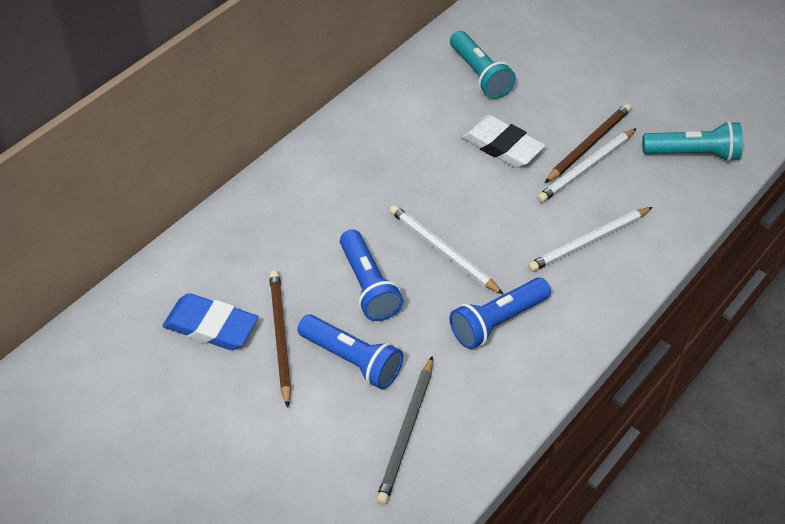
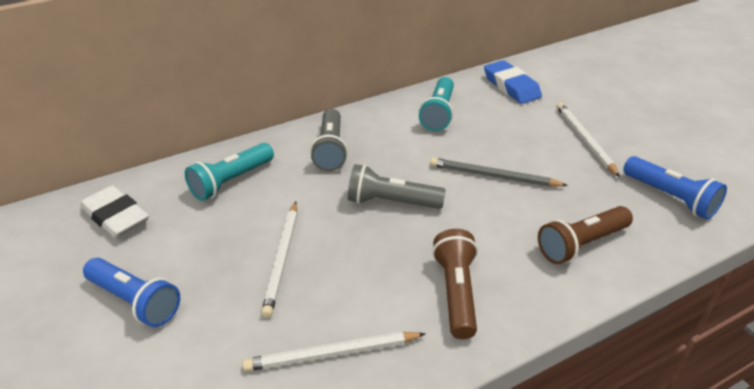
blue flashlight: [297,315,403,389] [340,230,403,321] [449,278,551,349] = 3 -> [83,258,180,327] [623,156,727,220] = 2
brown flashlight: none = 0 -> [432,229,478,339] [538,206,633,264] = 2
brown pencil: [269,270,291,408] [545,104,631,183] = 2 -> none = 0
grey flashlight: none = 0 -> [310,109,348,171] [348,164,446,209] = 2

